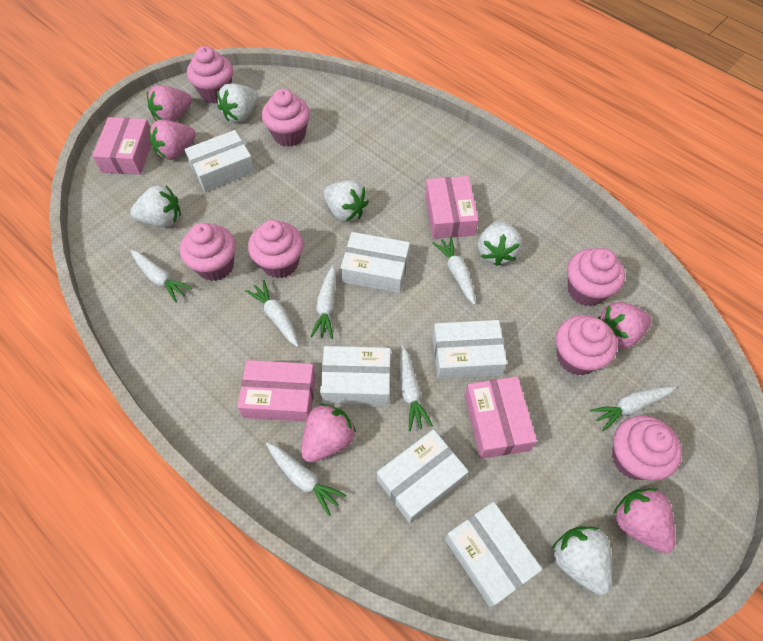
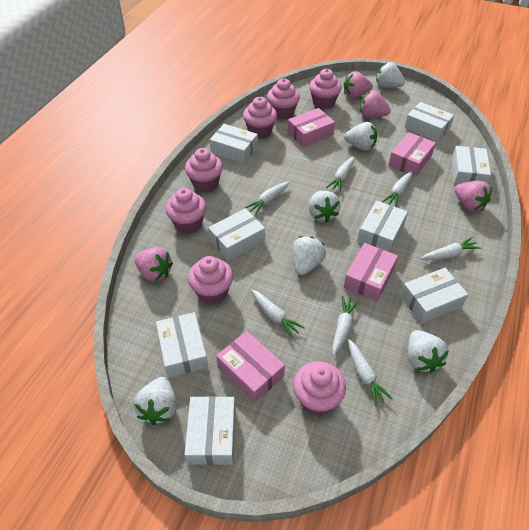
pink strawberry: [147,85,192,122] [149,120,196,160] [301,404,356,463] [598,302,652,349] [613,488,675,553] = 5 -> [134,247,173,282] [344,71,373,98] [360,91,391,117] [455,181,492,212] = 4
white box: [184,130,255,192] [320,346,391,405] [340,232,410,293] [377,429,469,523] [433,320,507,379] [445,502,542,607] = 6 -> [156,312,208,378] [185,396,236,465] [208,208,265,261] [210,124,258,164] [357,201,408,252] [400,268,468,324] [405,102,454,142] [451,146,491,185] = 8
white strawberry: [130,185,181,227] [217,83,259,122] [324,180,369,222] [478,220,522,266] [552,526,612,595] = 5 -> [134,377,177,425] [292,236,326,275] [309,191,341,223] [344,122,377,151] [376,62,405,88] [408,330,449,373] = 6

